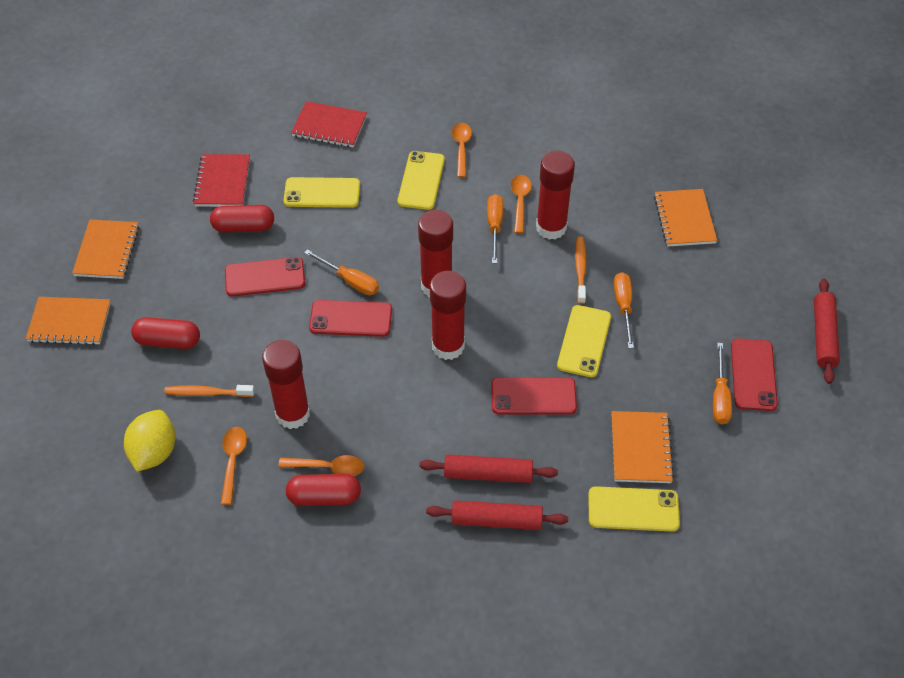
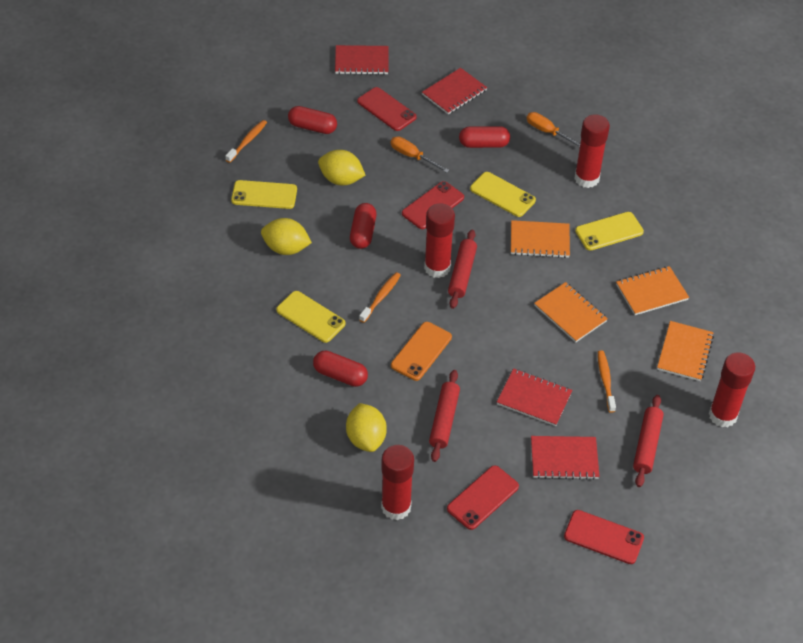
orange phone: none = 0 -> [391,322,452,381] = 1
orange screwdriver: [304,250,379,295] [487,194,503,263] [614,272,634,348] [713,343,732,424] = 4 -> [391,136,449,173] [527,112,580,147] = 2
orange spoon: [221,427,247,505] [278,455,364,476] [452,123,472,178] [511,175,532,233] = 4 -> none = 0
orange toothbrush: [164,385,254,397] [575,237,586,304] = 2 -> [226,120,267,163] [359,272,401,323] [598,350,616,413] = 3
red capsule: [131,317,200,349] [210,205,274,232] [286,474,361,506] = 3 -> [288,106,337,134] [313,351,368,387] [350,203,376,249] [459,126,510,148] = 4
red notebook: [193,154,250,207] [291,101,367,147] = 2 -> [335,45,388,75] [422,68,487,115] [497,368,572,426] [531,436,599,480] = 4
yellow lemon: [124,410,175,472] = 1 -> [261,218,312,255] [318,150,365,185] [346,403,387,452] = 3

